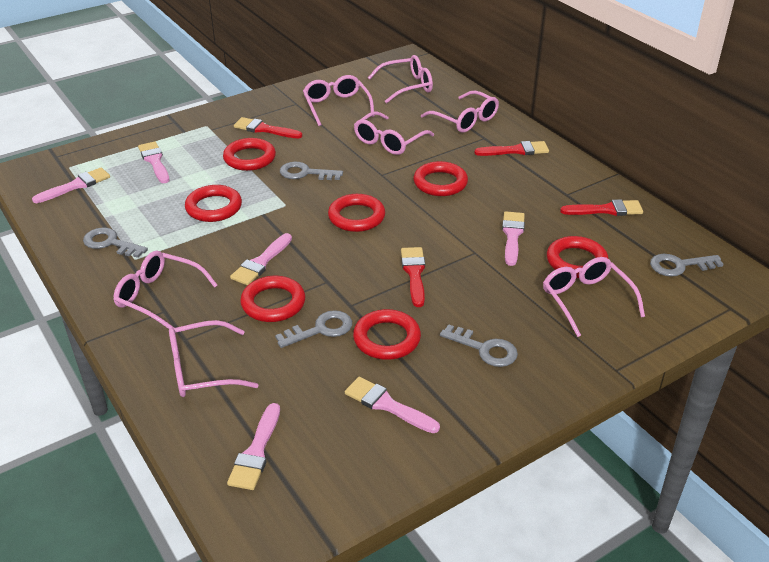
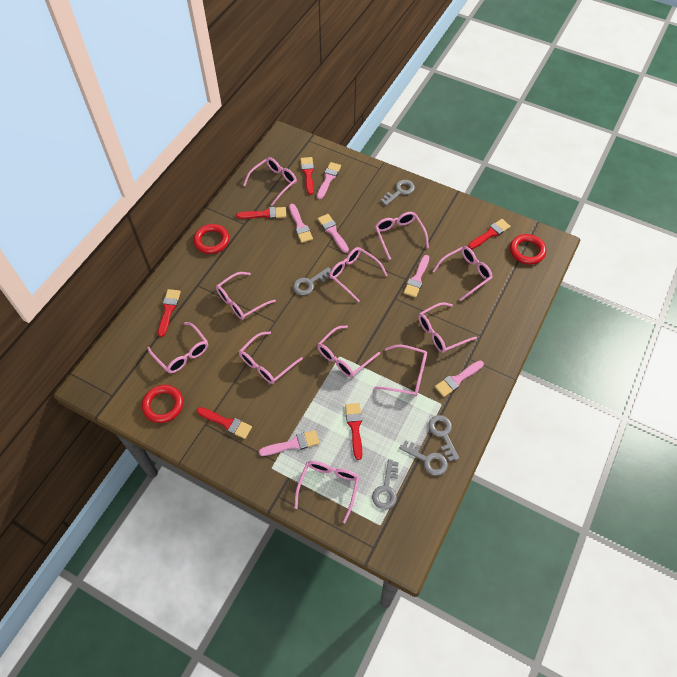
pink glasses: [113,251,218,329] [169,320,259,397] [303,75,375,126] [354,111,434,155] [368,55,433,104] [421,90,499,133] [543,257,645,337] = 7 -> [147,322,208,373] [216,272,276,320] [239,331,303,384] [243,157,297,206] [295,461,359,524] [318,325,380,378] [329,247,388,302] [374,345,427,396] [375,212,429,260] [418,302,477,353] [433,246,493,301] = 11
red brush: [234,117,302,138] [401,247,425,307] [474,141,549,156] [560,199,643,216] = 4 -> [158,289,181,337] [197,407,252,439] [236,207,286,219] [301,157,314,195] [345,403,362,460] [468,219,510,249] = 6
red ring: [185,185,242,222] [223,138,276,171] [240,276,305,322] [328,194,385,232] [353,309,421,360] [413,161,468,196] [547,236,608,278] = 7 -> [142,385,183,423] [193,224,229,254] [510,234,546,265] = 3

